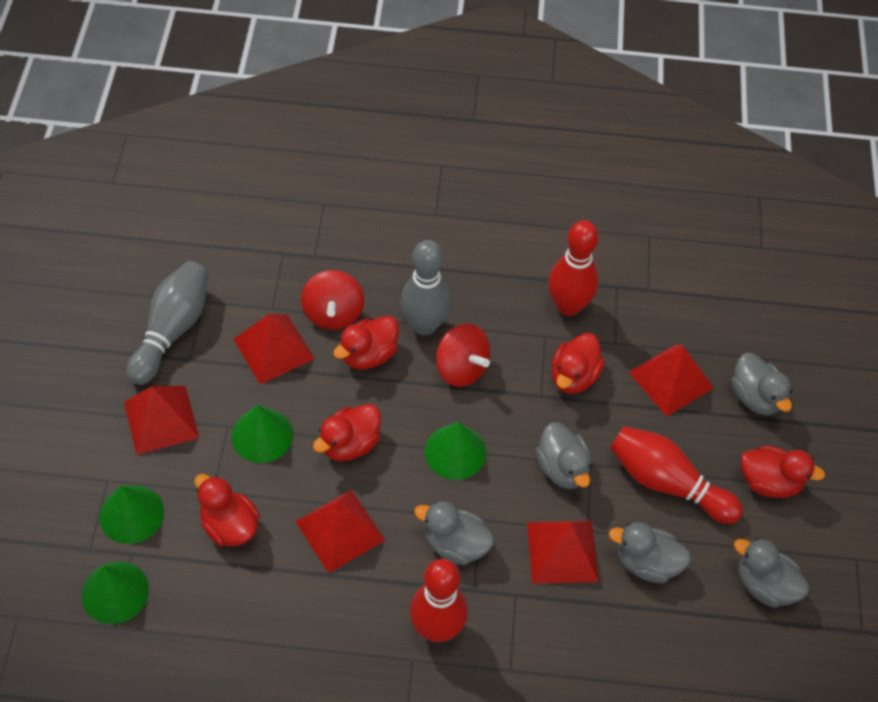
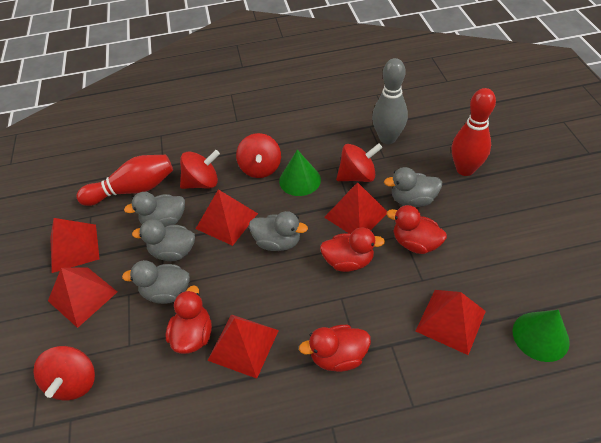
green cone: [82,561,149,624] [99,486,164,544] [231,405,293,463] [425,422,486,480] = 4 -> [279,150,321,196] [513,310,570,362] = 2
grey bowling pin: [126,261,208,385] [400,240,451,335] = 2 -> [372,58,408,144] = 1
red bowling pin: [410,559,468,642] [548,220,599,316] [610,426,743,524] = 3 -> [76,155,173,206] [452,88,496,176] = 2
red duck: [195,474,260,546] [313,404,381,461] [333,316,399,370] [552,333,605,394] [741,446,825,498] = 5 -> [166,285,212,354] [299,325,371,372] [320,227,385,272] [386,205,447,254] = 4
red pyramid: [124,386,200,455] [233,314,315,384] [295,490,385,573] [527,521,599,584] [629,344,713,417] = 5 -> [48,267,117,328] [50,218,99,273] [196,189,258,246] [207,314,279,379] [324,182,387,234] [416,290,486,355] = 6
red spinning top: [301,270,364,330] [436,324,490,387] = 2 -> [33,346,95,400] [180,150,220,189] [236,133,281,178] [336,143,383,182] = 4

